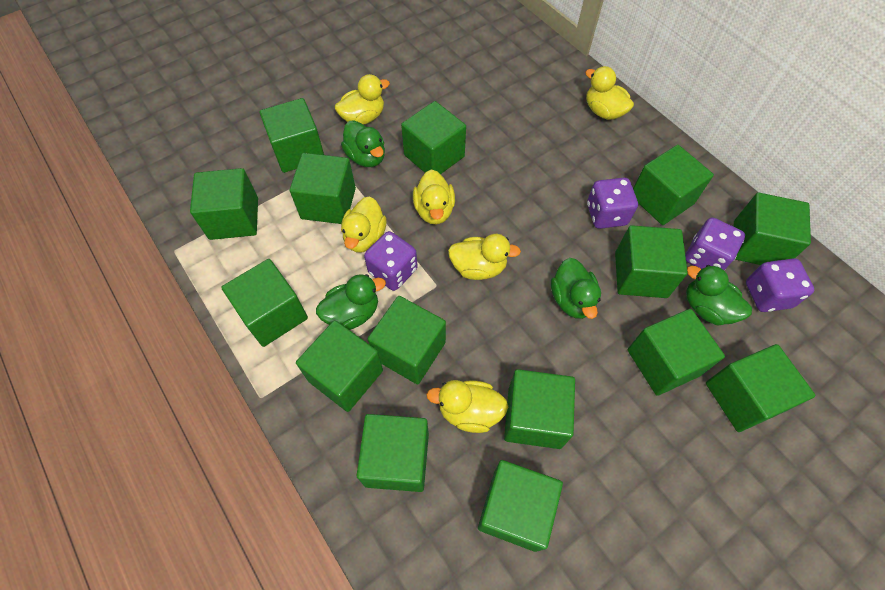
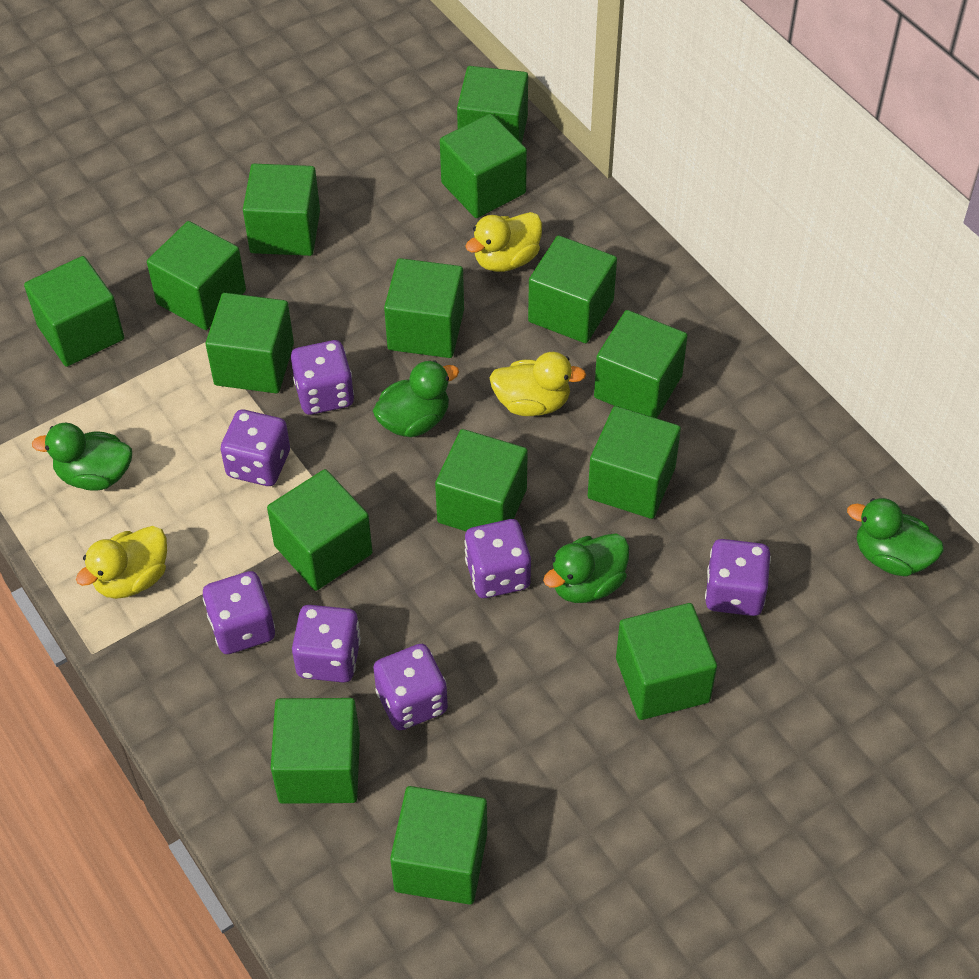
purple dice: [364,231,418,291] [587,178,638,229] [685,218,745,271] [746,258,814,312] = 4 -> [203,571,275,654] [220,410,290,486] [291,340,354,415] [292,605,361,683] [373,644,448,730] [464,519,531,598] [705,539,771,616] = 7
yellow duck: [335,74,390,125] [341,196,387,252] [413,170,455,224] [426,380,508,433] [448,234,521,280] [585,66,634,120] = 6 -> [76,526,167,599] [465,212,542,272] [489,352,586,416] = 3

